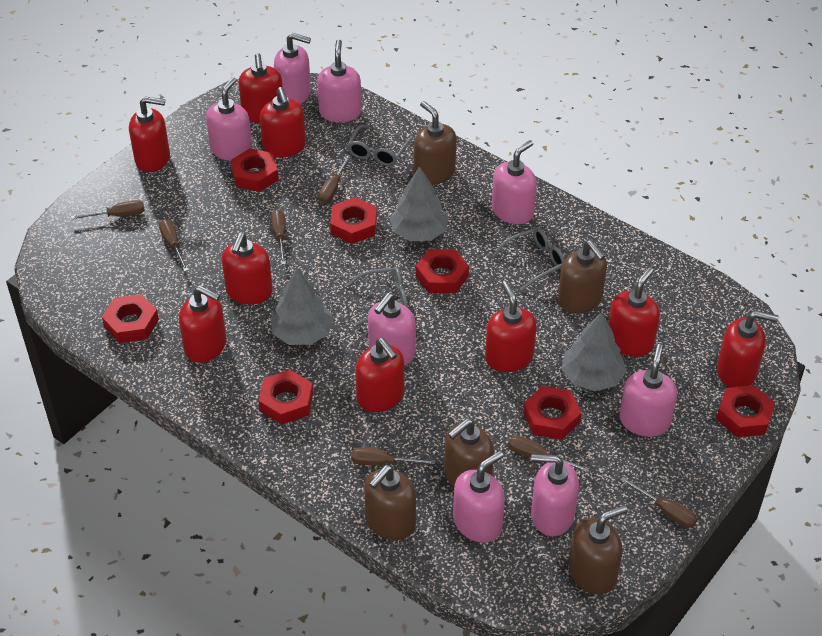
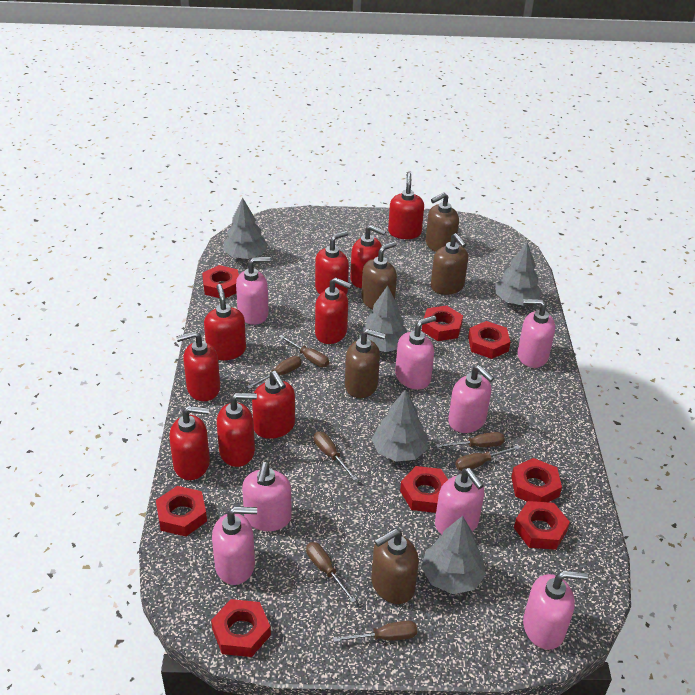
grey glasses: [347,125,413,166] [347,267,408,326] [492,227,565,291] = 3 -> none = 0
grey tree: [270,269,333,345] [390,166,448,241] [561,312,626,391] = 3 -> [223,198,268,259] [359,286,407,352] [372,390,428,462] [421,516,486,594] [495,242,542,306] = 5
red nut: [102,294,159,343] [231,148,279,192] [258,370,313,424] [330,197,377,244] [416,249,469,293] [523,386,581,440] [716,385,775,437] = 7 -> [156,486,207,537] [202,265,239,298] [211,599,271,657] [400,466,448,513] [422,305,463,341] [468,321,511,359] [511,458,562,502] [514,501,570,550] = 8

